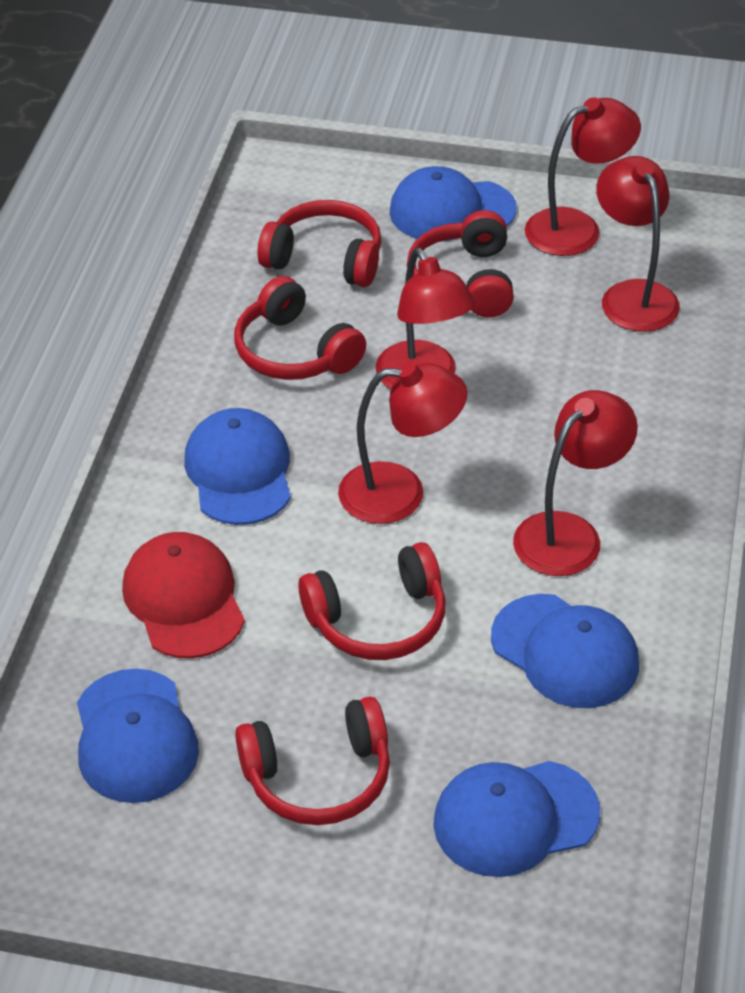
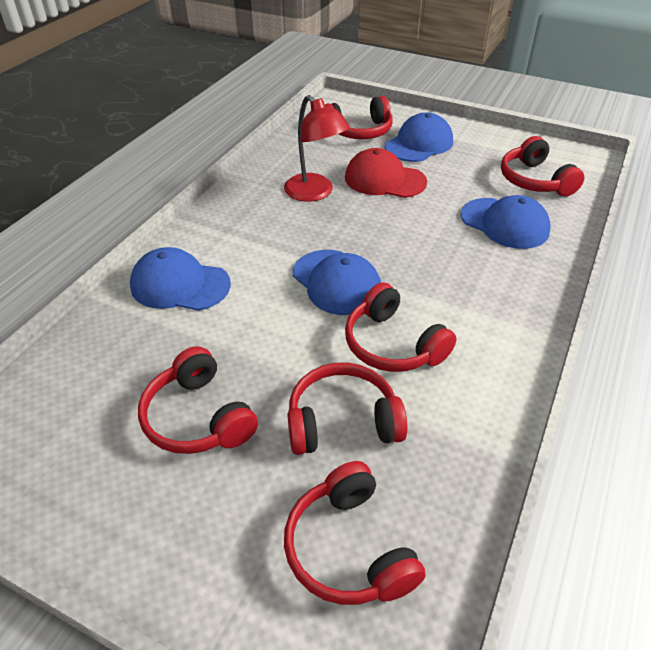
blue cap: [77,669,199,803] [184,408,291,525] [389,166,517,242] [433,761,600,877] [491,594,639,708] = 5 -> [130,247,231,311] [293,250,381,315] [385,112,453,162] [461,195,551,249] = 4
red headphones: [234,276,366,380] [235,697,390,825] [258,200,381,287] [298,542,445,660] [407,210,514,317] = 5 -> [138,346,258,454] [284,461,425,605] [288,363,407,455] [325,96,393,139] [345,282,457,372] [501,136,584,196] = 6
red lamp: [338,362,467,524] [376,248,476,389] [513,390,638,576] [525,97,641,256] [596,156,680,332] = 5 -> [284,95,350,202] = 1

